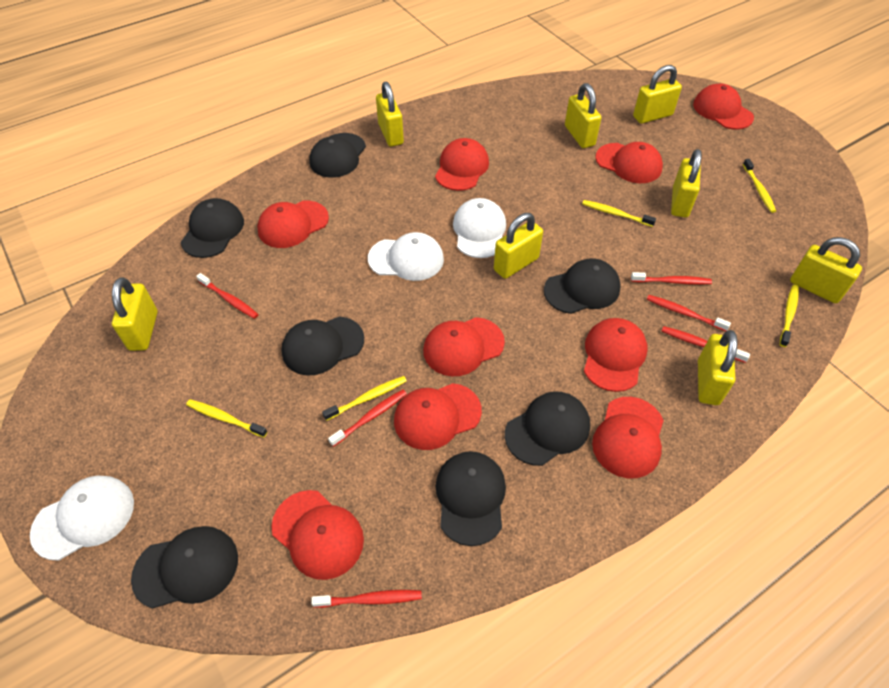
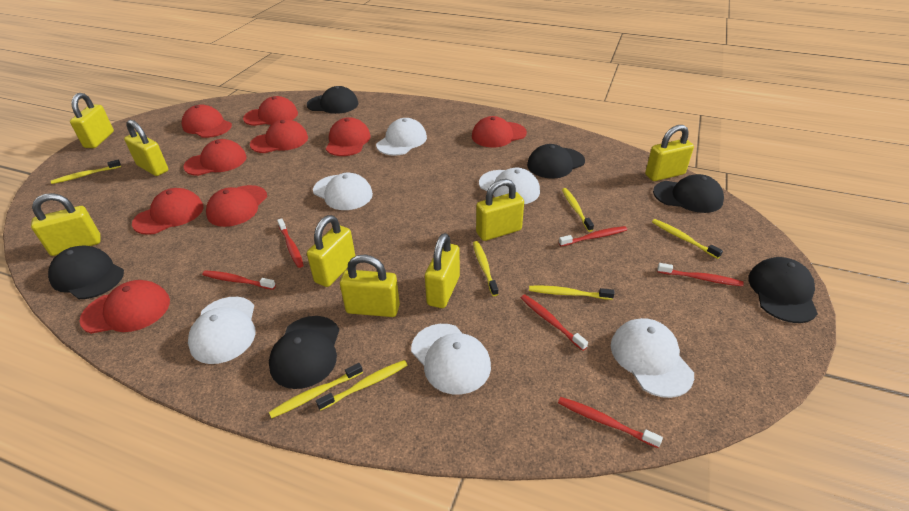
black cap: [131,526,238,609] [181,198,244,258] [281,317,364,375] [309,133,366,178] [436,451,506,546] [505,391,590,466] [544,258,621,314] = 7 -> [48,245,124,299] [269,316,339,389] [307,86,358,114] [527,144,585,179] [653,174,724,213] [748,257,818,323] = 6
white cap: [30,476,134,560] [368,232,444,281] [453,198,506,258] = 3 -> [188,297,256,364] [313,173,373,210] [376,118,427,156] [411,324,491,395] [479,168,540,204] [611,318,694,398] = 6
yellow toothbrush: [186,399,268,438] [322,376,407,421] [582,200,656,227] [743,159,776,213] [780,285,799,347] = 5 -> [51,160,121,184] [269,363,363,418] [316,360,407,411] [473,241,498,296] [529,286,615,300] [562,188,594,232] [652,219,723,259] = 7

